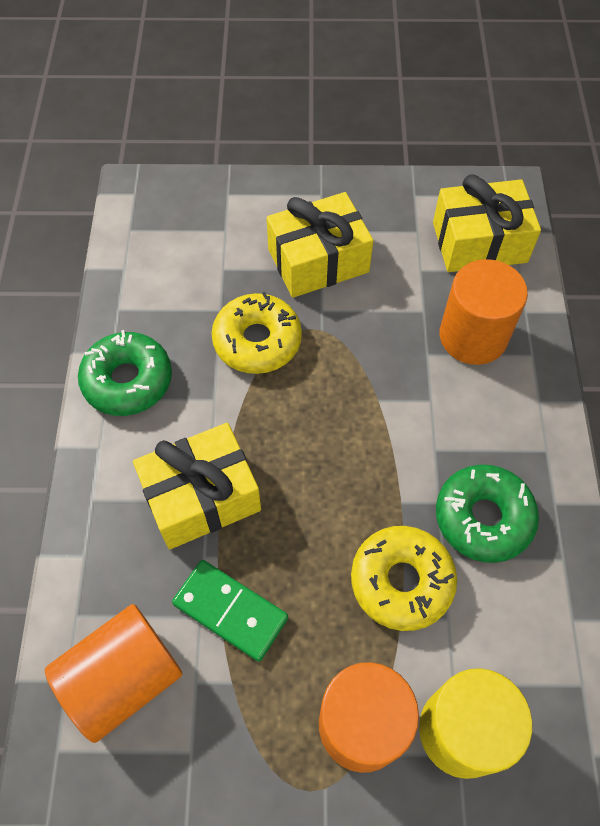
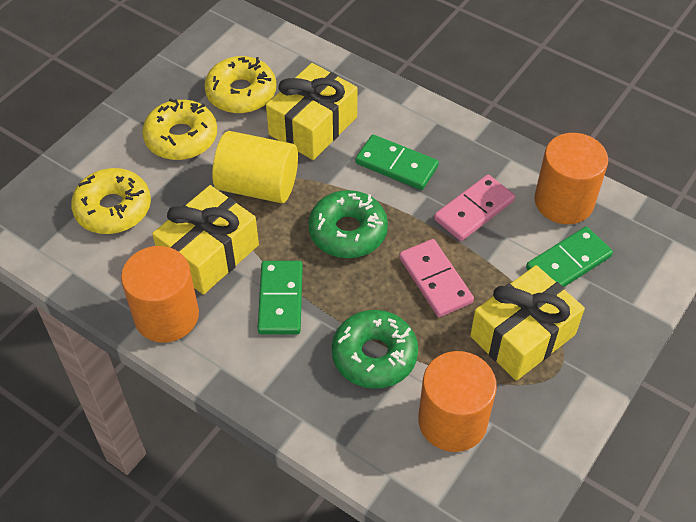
green domino: [172,560,288,661] = 1 -> [258,261,303,335] [355,135,439,190] [526,227,613,287] = 3
pink domino: none = 0 -> [399,239,474,317] [434,175,515,241] = 2
yellow donut: [212,292,302,374] [351,526,457,631] = 2 -> [71,168,151,234] [142,98,217,160] [204,56,276,113] = 3

